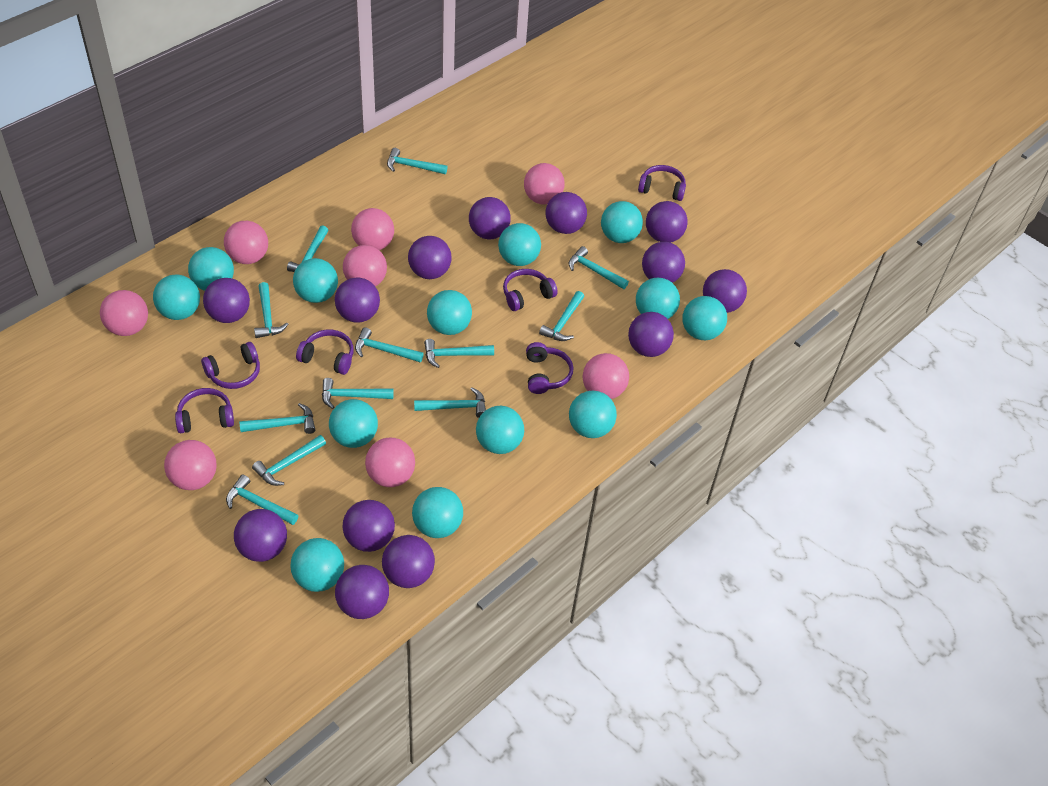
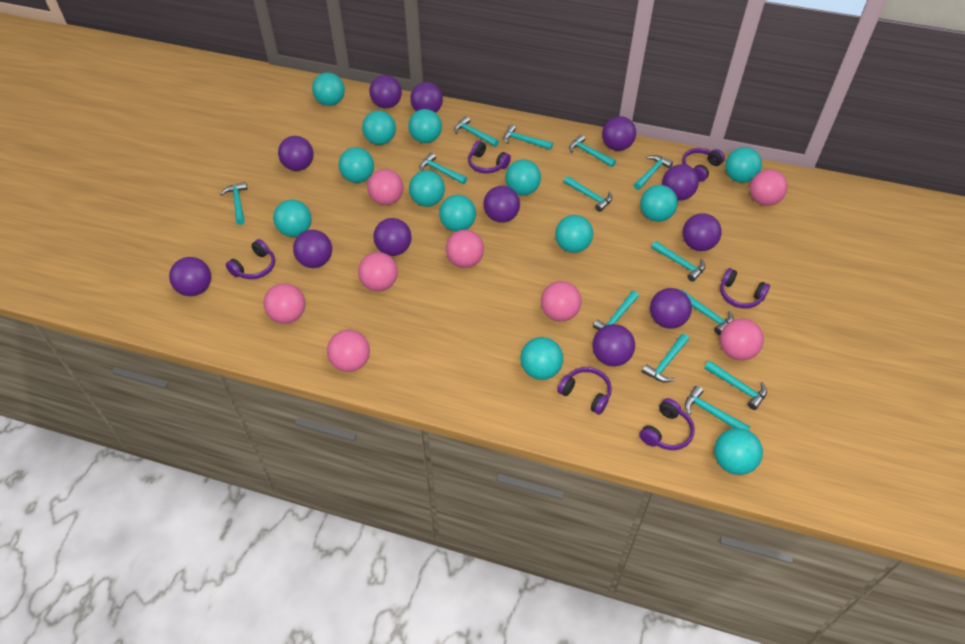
purple ball: [203,278,250,323] [234,509,287,562] [335,277,380,323] [335,565,389,619] [343,500,395,552] [382,535,435,588] [408,236,452,279] [469,197,511,240] [545,192,587,234] [628,312,674,357] [642,242,685,283] [646,201,688,243] [703,269,747,313] = 13 -> [169,257,211,296] [278,136,314,171] [293,230,332,268] [369,75,402,108] [373,218,412,256] [410,82,443,113] [484,186,520,223] [592,324,635,366] [602,116,636,151] [650,288,692,329] [662,164,699,201] [683,213,722,251] = 12
turquoise hammer: [226,475,298,525] [239,403,315,434] [252,435,326,486] [254,282,288,338] [287,225,328,272] [322,378,394,409] [355,327,424,362] [387,148,448,174] [414,388,486,418] [424,339,494,368] [539,291,584,341] [569,246,629,289] = 12 -> [220,182,247,225] [419,152,467,184] [454,116,499,147] [503,125,553,150] [564,176,612,212] [569,135,616,167] [593,291,639,330] [634,155,673,190] [642,334,689,383] [651,241,705,282] [681,290,733,335] [685,386,750,430] [704,360,767,410] = 13

